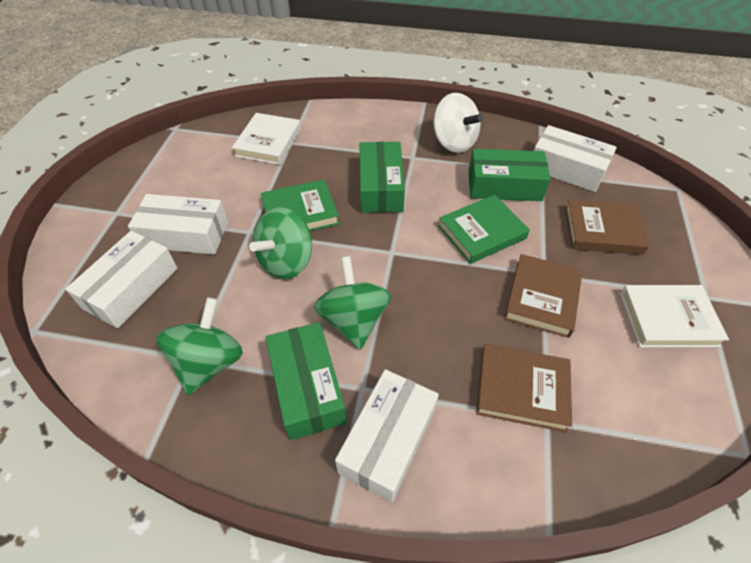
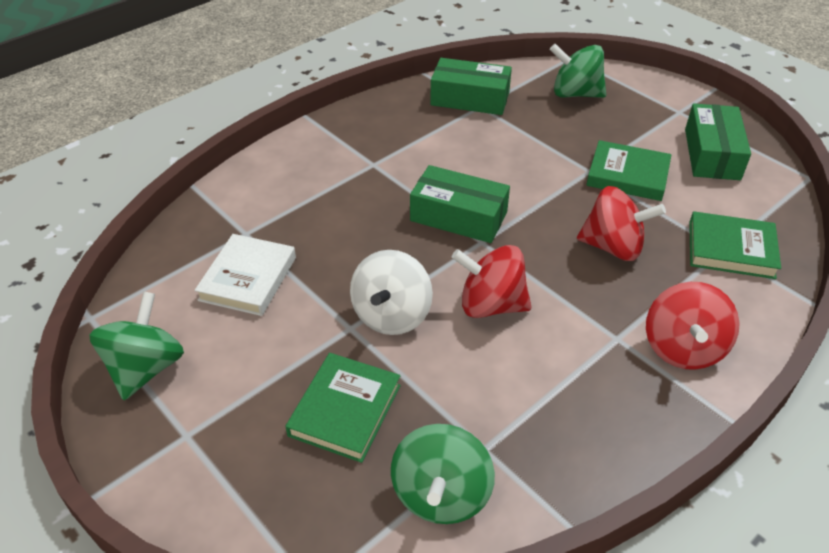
brown book: [476,344,572,432] [504,254,583,338] [565,200,649,255] = 3 -> none = 0
green book: [261,179,339,231] [438,195,530,264] = 2 -> [285,353,401,463] [586,140,672,201] [689,211,781,279] = 3
red spinning top: none = 0 -> [452,245,532,318] [577,186,666,261] [646,282,740,370] = 3
white book: [232,113,301,165] [620,285,729,348] = 2 -> [195,234,296,316] = 1
white box: [65,231,178,329] [128,194,228,255] [335,369,439,503] [534,125,617,192] = 4 -> none = 0

